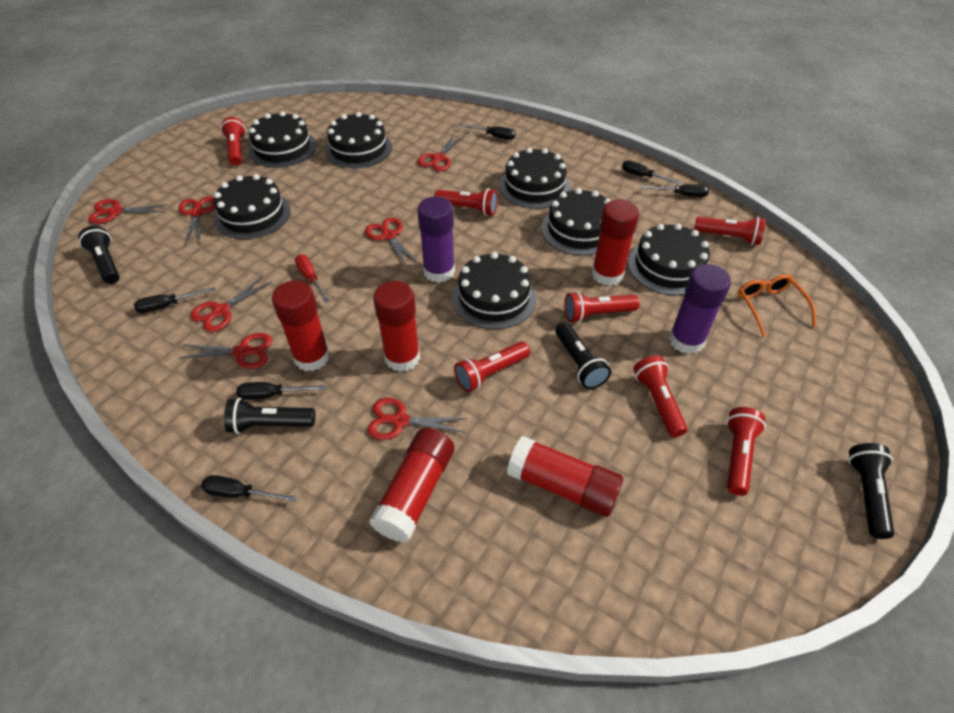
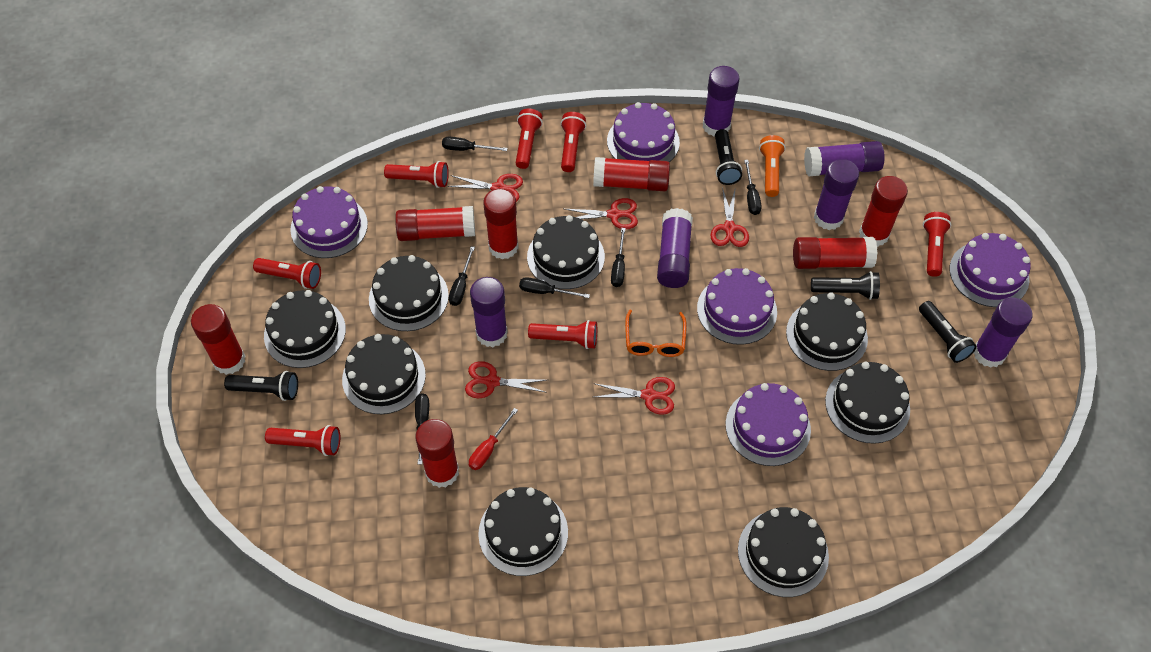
black cake: [214,174,291,239] [248,111,316,168] [325,112,392,168] [452,252,536,329] [499,148,570,209] [541,188,611,256] [628,223,710,296] = 7 -> [264,290,346,368] [342,334,426,414] [369,255,449,331] [478,487,568,576] [527,215,605,289] [738,507,829,597] [786,292,868,371] [825,362,910,444] = 8
orange flashlight: none = 0 -> [759,135,786,197] = 1
purple cake: none = 0 -> [290,186,368,258] [607,102,680,162] [697,268,777,345] [726,383,811,466] [950,233,1031,307] = 5
purple glue stick: [417,197,455,283] [669,264,731,354] = 2 -> [470,277,508,347] [657,208,693,288] [703,66,740,137] [804,141,885,176] [814,159,859,230] [974,297,1032,368] = 6
red glue stick: [272,280,330,371] [369,428,454,543] [373,281,420,372] [507,436,623,517] [592,199,639,286] = 5 -> [191,304,246,375] [395,206,475,241] [415,419,459,488] [483,188,519,259] [593,157,670,191] [793,237,877,269] [859,176,908,247] = 7
red scissors: [88,199,168,224] [179,197,215,245] [179,333,272,369] [190,276,272,332] [365,218,419,267] [367,398,468,440] [417,134,464,171] = 7 -> [448,174,523,202] [465,361,547,398] [565,198,638,229] [593,377,675,415] [710,187,749,247] = 5

